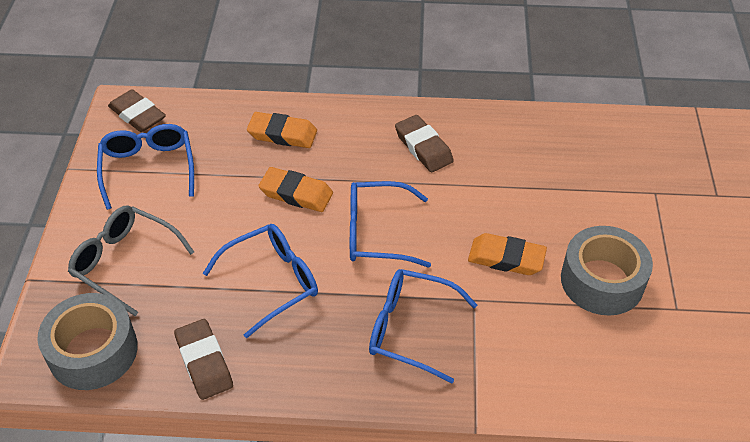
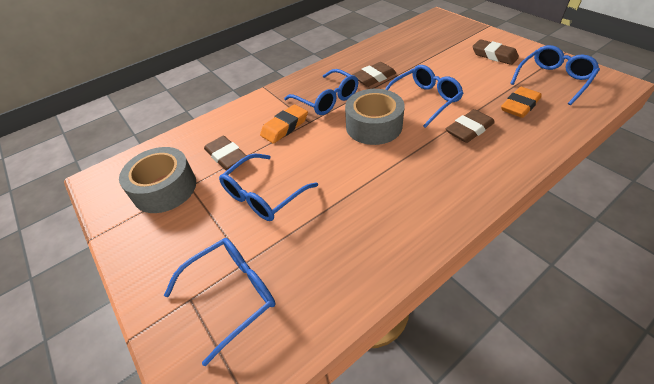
blue glasses: [97,124,194,210] [203,224,318,338] [350,181,431,267] [369,269,477,384] = 4 -> [164,238,276,366] [219,153,318,221] [284,69,358,115] [385,65,463,128] [510,45,600,105] = 5
brown eraser: [108,89,166,132] [174,319,233,400] [395,115,454,172] = 3 -> [204,136,247,171] [352,62,396,87] [446,109,495,143] [472,39,519,65] = 4
grey glasses: [68,205,194,316] = 1 -> none = 0
orange eraser: [247,112,317,148] [259,167,333,212] [468,233,547,275] = 3 -> [260,104,308,144] [501,87,542,118] = 2

